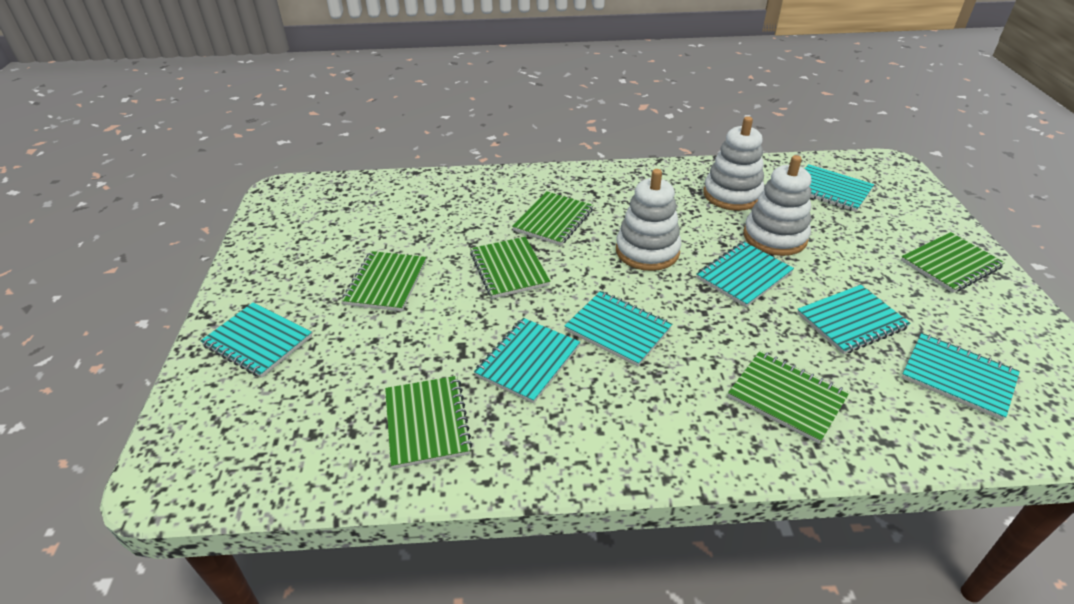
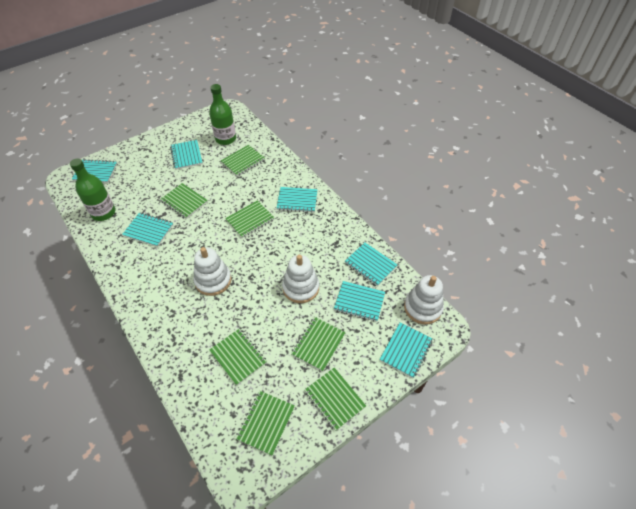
green bottle: none = 0 -> [70,158,115,221] [209,84,236,145] = 2
green notebook: [342,251,427,311] [385,376,472,469] [470,237,550,299] [512,191,593,246] [728,351,849,444] [901,232,1005,293] = 6 -> [160,183,208,219] [209,329,267,386] [221,145,265,176] [225,200,274,238] [235,391,295,456] [291,317,346,372] [305,368,366,431] = 7

